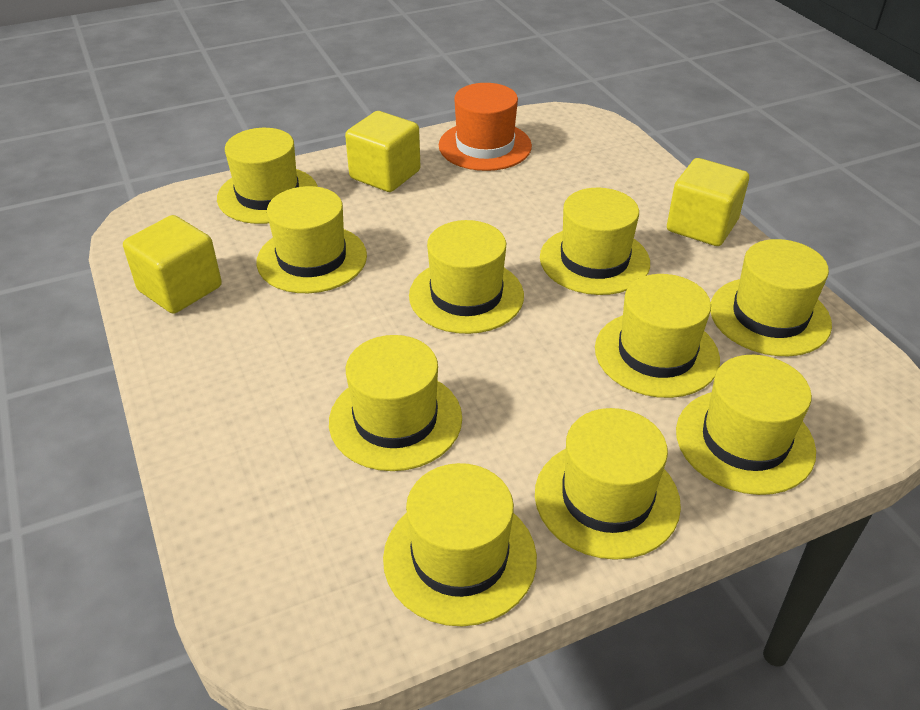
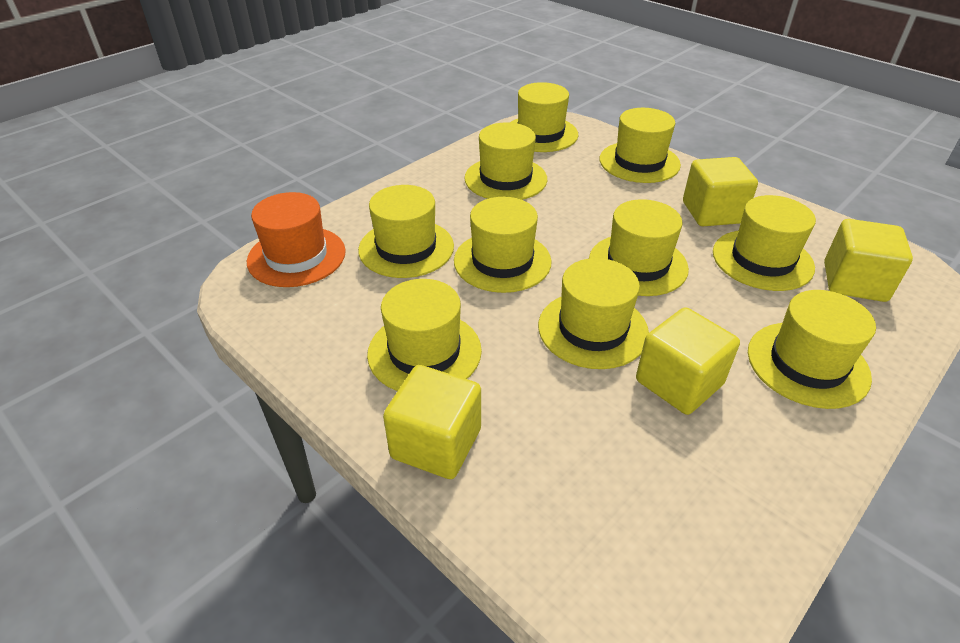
yellow cube: [123,215,222,314] [345,111,421,192] [667,158,749,246] = 3 -> [383,365,481,479] [636,307,740,415] [683,157,758,226] [824,219,913,302] = 4

